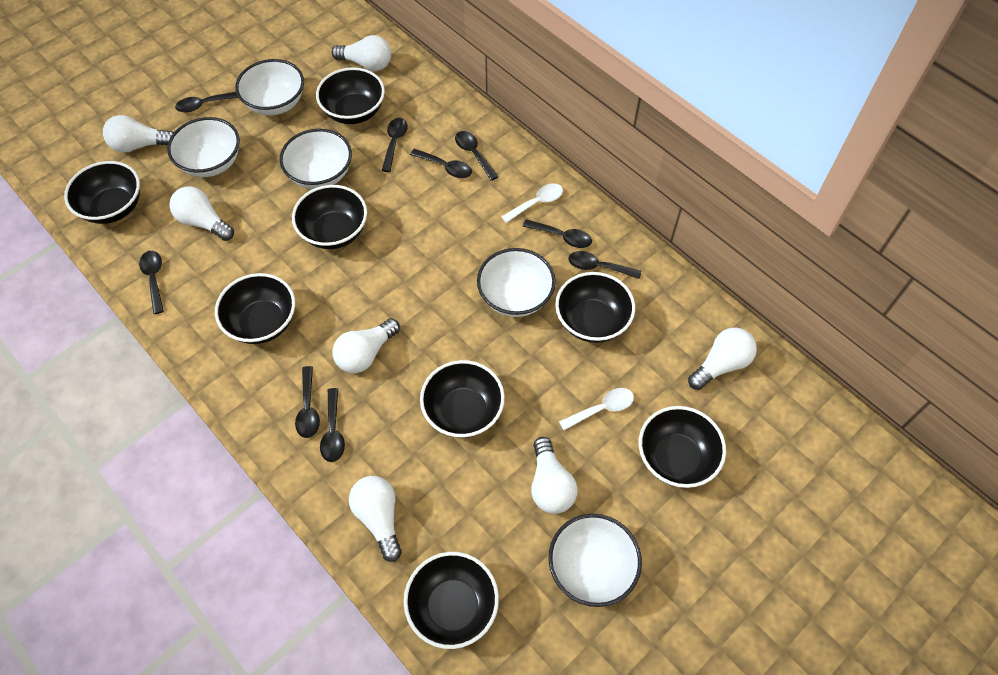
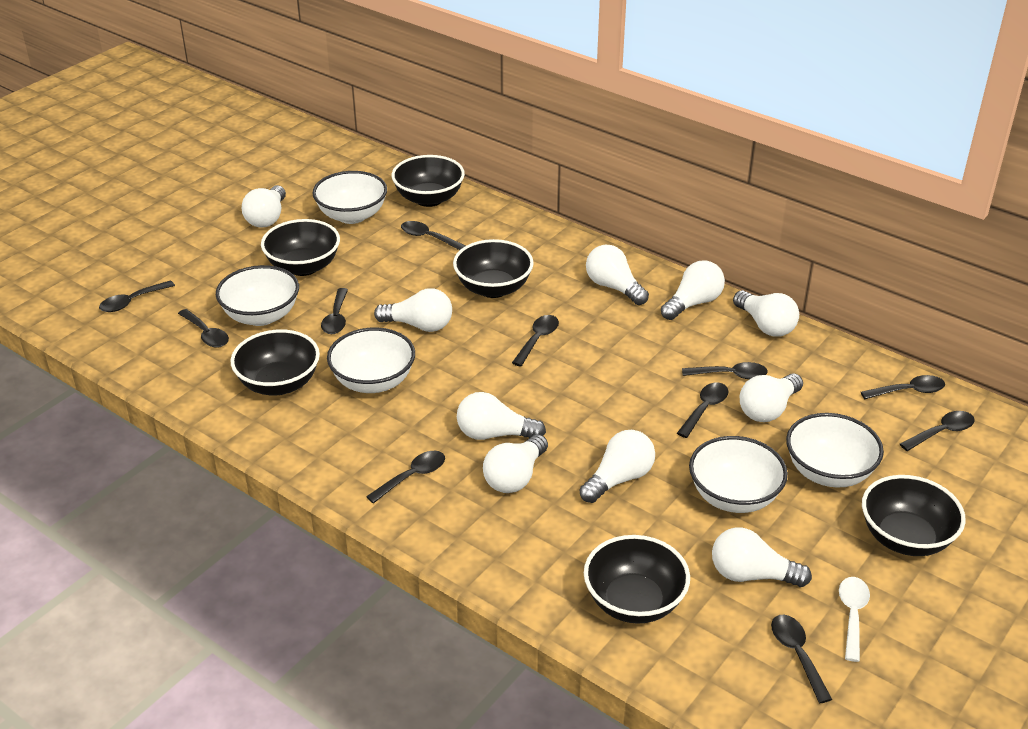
black bowl: [64,161,140,224] [215,273,295,344] [292,185,367,249] [316,67,385,124] [404,552,499,649] [420,360,505,438] [555,272,635,343] [639,406,726,488] = 8 -> [230,329,320,395] [261,219,340,276] [392,155,465,207] [453,239,534,298] [584,535,690,624] [862,475,966,556] = 6
black spoon: [139,251,164,314] [175,92,238,113] [295,366,320,438] [320,388,345,462] [381,118,408,172] [410,149,472,178] [455,131,499,181] [522,219,592,248] [569,251,641,279] = 9 -> [99,280,175,312] [178,309,229,348] [321,288,348,334] [366,451,445,503] [401,221,465,250] [512,315,559,367] [677,383,729,438] [682,362,768,379] [771,615,832,703] [861,375,945,399] [900,411,975,451] = 11
white light bulb: [103,115,174,153] [169,186,234,241] [331,35,391,71] [333,318,400,373] [349,476,402,562] [531,437,578,514] [688,327,757,390] = 7 -> [242,185,286,227] [374,288,452,332] [457,392,546,440] [483,434,548,493] [580,430,655,503] [586,245,649,305] [661,261,725,320] [712,527,812,587] [733,290,799,337] [740,373,803,422] = 10
white spoon: [501,183,563,223] [559,388,634,430] = 2 -> [839,577,870,662] = 1

